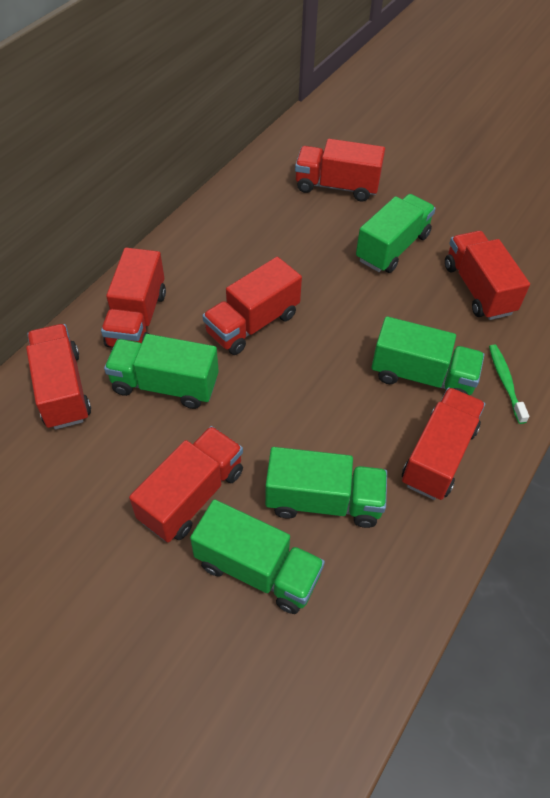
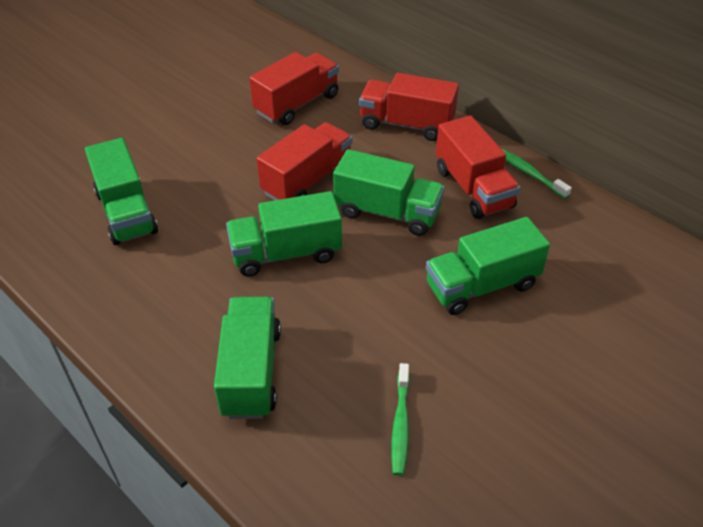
green toothbrush: [489,345,529,424] = 1 -> [391,363,410,476] [502,149,572,199] = 2
red truck: [26,324,91,429] [101,248,166,347] [129,426,243,542] [202,257,302,355] [295,139,385,201] [402,387,485,500] [445,231,530,320] = 7 -> [249,52,339,125] [257,122,352,200] [359,73,459,141] [436,116,520,219] = 4

